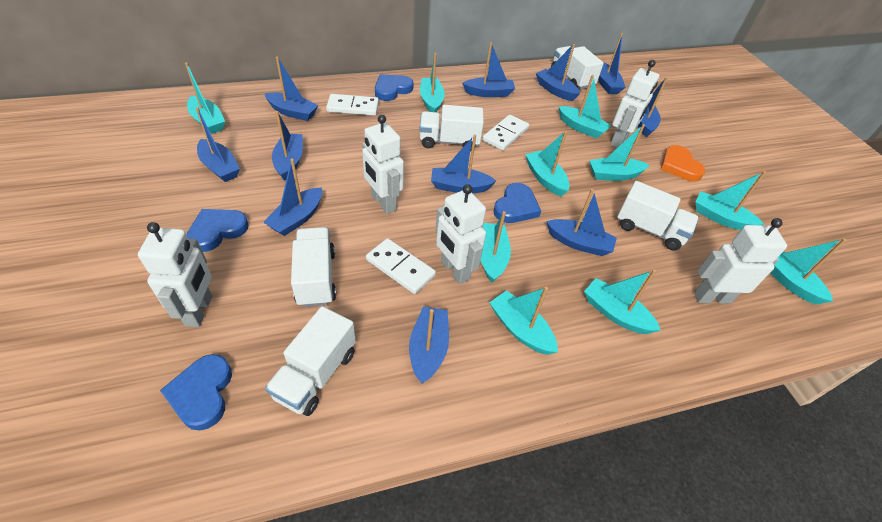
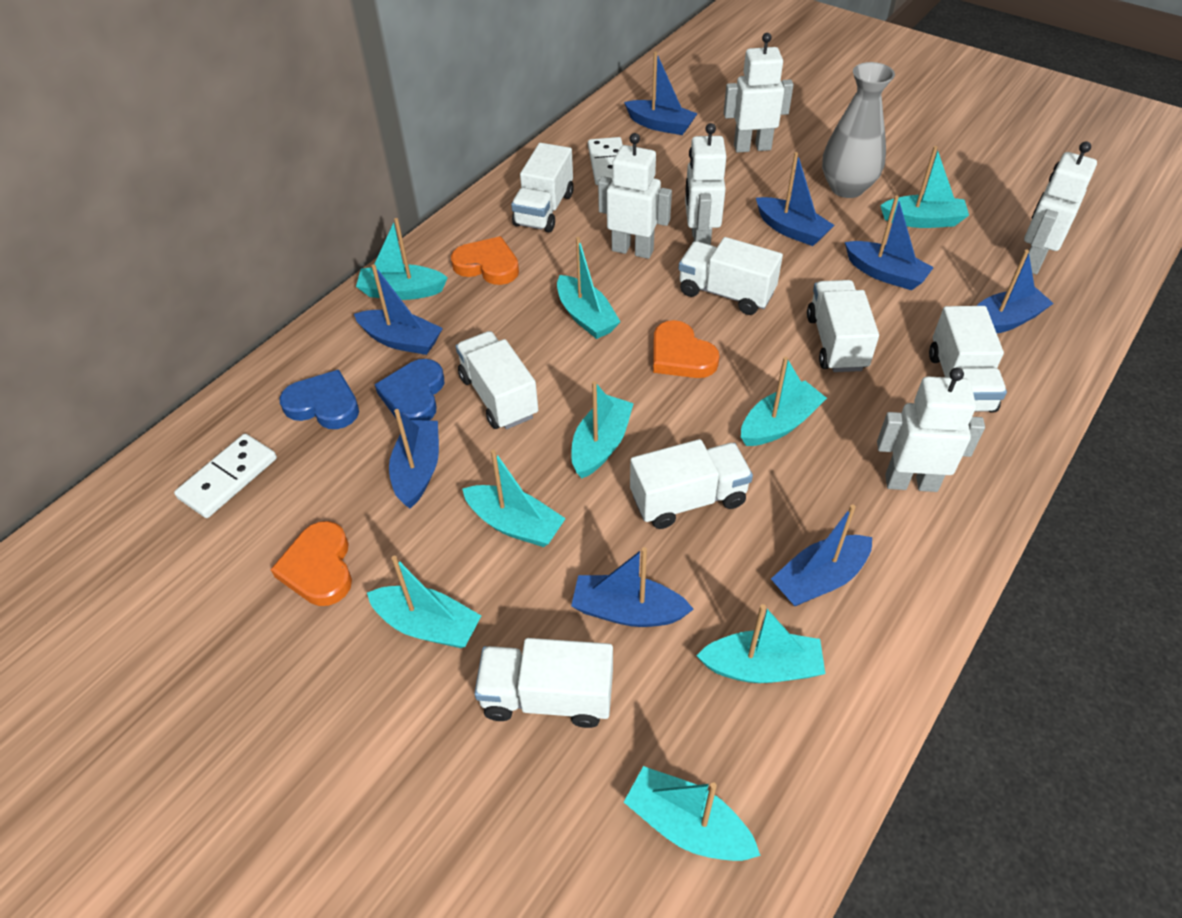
blue boat: [196,107,240,182] [263,159,322,236] [265,57,319,121] [272,111,303,181] [409,307,449,384] [431,135,496,193] [462,42,515,97] [536,44,580,101] [546,189,617,256] [598,33,626,94] [638,77,668,137] = 11 -> [354,264,443,355] [389,409,439,508] [571,547,694,627] [624,51,698,135] [756,152,834,246] [771,504,872,606] [845,195,934,290] [977,249,1054,333] = 8
blue heart: [160,354,232,431] [187,209,249,252] [375,74,414,101] [493,183,541,223] = 4 -> [279,370,359,429] [375,359,444,421] = 2
grey vase: none = 0 -> [822,62,895,198] = 1
orange heart: [660,145,705,182] = 1 -> [270,521,352,606] [451,236,519,285] [653,320,719,378] = 3
turquoise boat: [185,62,225,134] [420,53,445,112] [480,211,511,283] [489,287,558,355] [525,131,570,196] [559,75,611,139] [584,270,661,334] [589,124,649,181] [696,171,766,230] [770,239,847,305] = 10 -> [356,218,448,300] [367,556,481,648] [462,450,566,547] [557,237,621,339] [571,381,634,478] [624,766,761,861] [696,604,825,683] [741,357,827,446] [880,146,969,228] = 9
white domino: [326,94,379,116] [366,238,436,294] [482,115,529,151] = 3 -> [174,434,277,518] [588,137,623,185] = 2
white truck: [265,306,356,416] [291,227,336,307] [420,105,484,151] [551,46,604,90] [617,181,699,251] = 5 -> [456,331,538,429] [474,638,613,728] [511,143,574,232] [630,439,753,529] [679,237,783,315] [807,280,879,372] [929,306,1007,413] = 7

